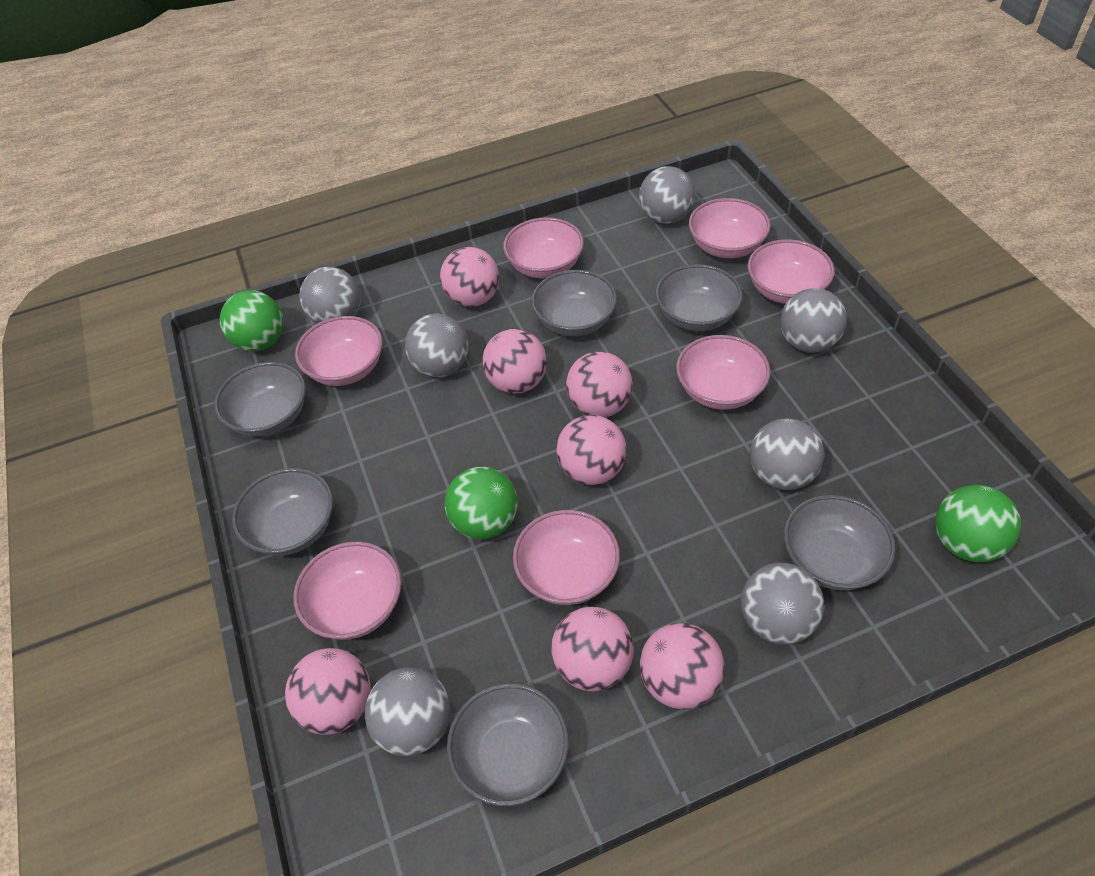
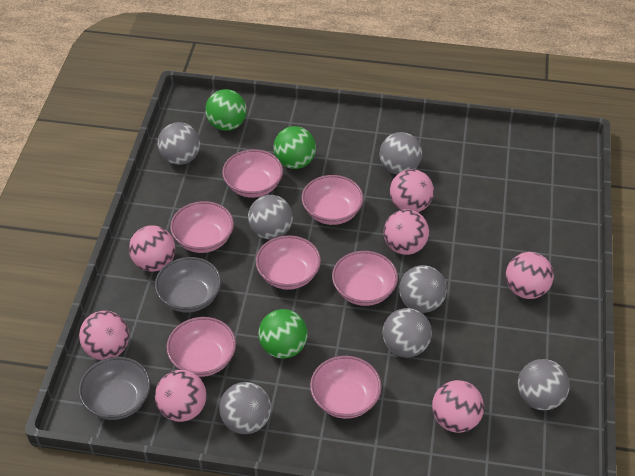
grey bowl: [214,362,306,437] [232,468,333,556] [447,683,569,806] [531,270,617,336] [655,264,743,331] [784,495,896,591] = 6 -> [79,357,151,420] [155,257,221,313] = 2

